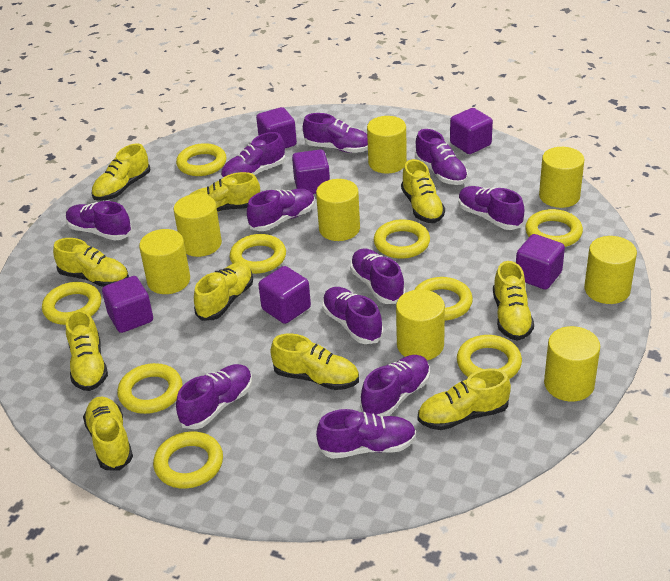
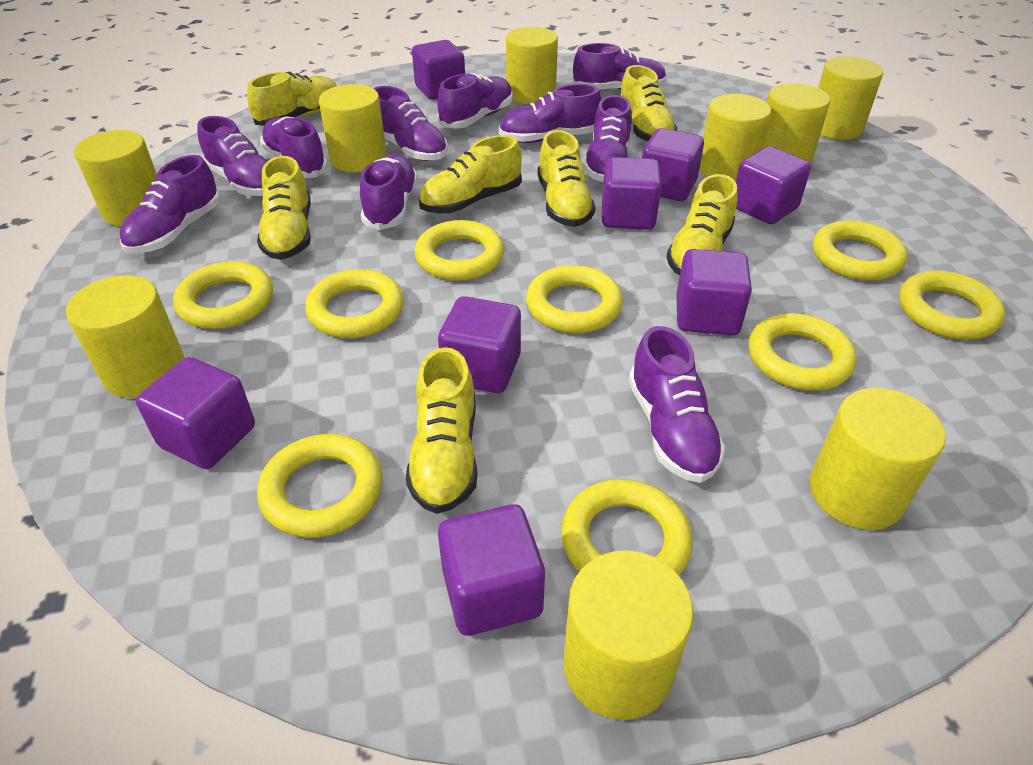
purple cube: [102,276,153,333] [256,107,297,148] [258,266,311,324] [292,149,330,194] [450,108,493,154] [516,234,565,290] = 6 -> [136,357,255,469] [412,40,465,100] [438,296,521,393] [438,504,545,636] [602,157,661,230] [642,128,704,201] [676,249,752,335] [736,146,811,224] = 8
purple shoe: [66,201,132,241] [176,364,252,429] [221,132,285,179] [247,189,315,231] [303,113,368,153] [316,409,416,459] [322,287,383,344] [350,248,406,304] [360,355,430,416] [415,129,468,185] [459,186,524,230] = 11 -> [120,155,221,254] [197,116,267,196] [260,116,328,178] [360,154,418,230] [373,86,448,161] [437,73,513,129] [499,84,601,143] [572,43,667,90] [583,95,632,182] [629,326,725,483] = 10
yellow cylinder: [139,229,190,294] [174,194,222,257] [316,179,360,241] [367,116,407,174] [396,289,445,360] [539,147,585,208] [544,326,600,402] [584,236,637,304] = 8 -> [66,275,185,398] [74,130,157,226] [319,84,387,173] [506,27,558,104] [563,550,693,720] [699,94,771,182] [762,83,830,164] [810,388,946,530] [818,56,883,140] = 9
yellow shoe: [53,238,129,287] [66,310,108,391] [83,396,133,471] [91,143,150,201] [190,172,260,212] [194,263,253,321] [270,333,359,390] [401,159,445,223] [418,368,511,430] [493,261,534,341] = 10 -> [247,72,337,126] [257,156,311,260] [406,347,477,514] [419,135,522,213] [537,130,596,227] [621,65,677,142] [667,174,738,275] = 7

